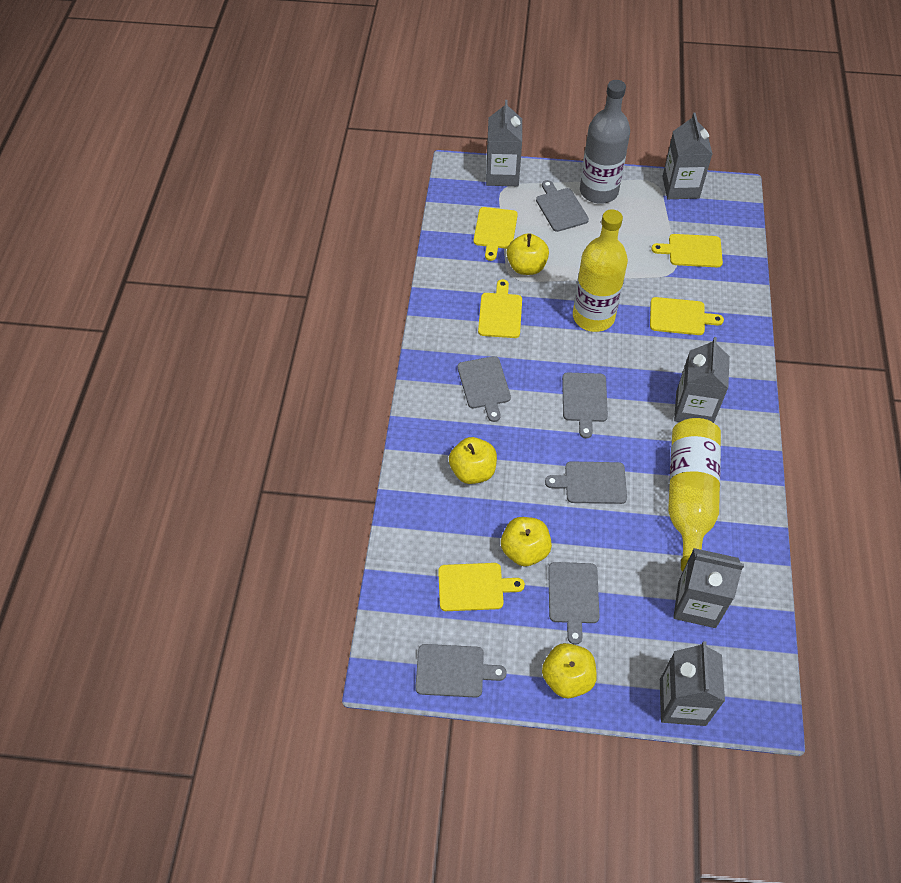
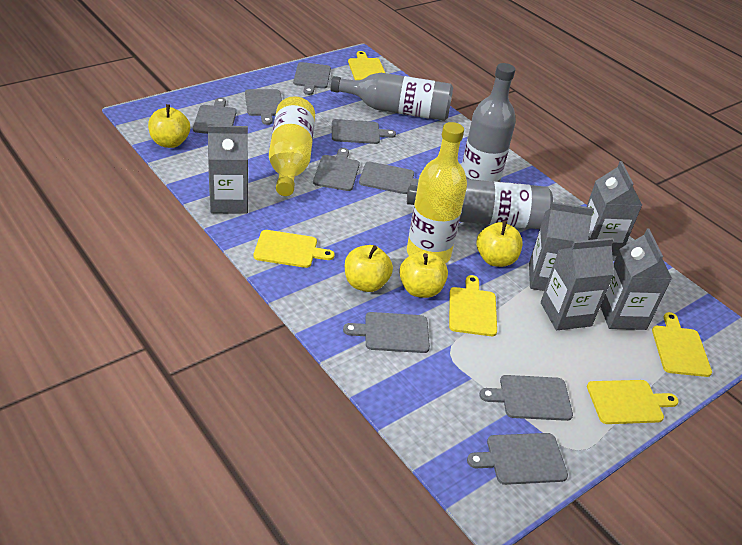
grey bottle: [580,80,630,204] = 1 -> [331,73,453,121] [407,179,553,229] [462,63,516,182] = 3
grey cutting board: [415,644,507,698] [458,356,511,422] [536,180,589,232] [545,462,627,504] [548,562,600,645] [562,373,608,438] = 6 -> [193,98,237,134] [245,89,282,125] [293,62,331,95] [313,148,360,191] [332,119,396,144] [343,312,430,353] [359,162,419,194] [467,433,568,485] [480,375,573,421] = 9

